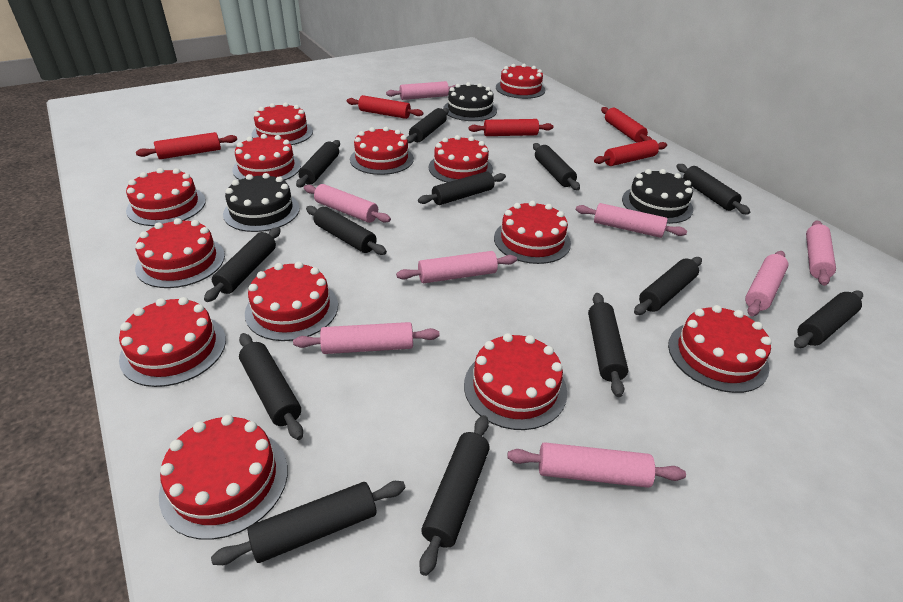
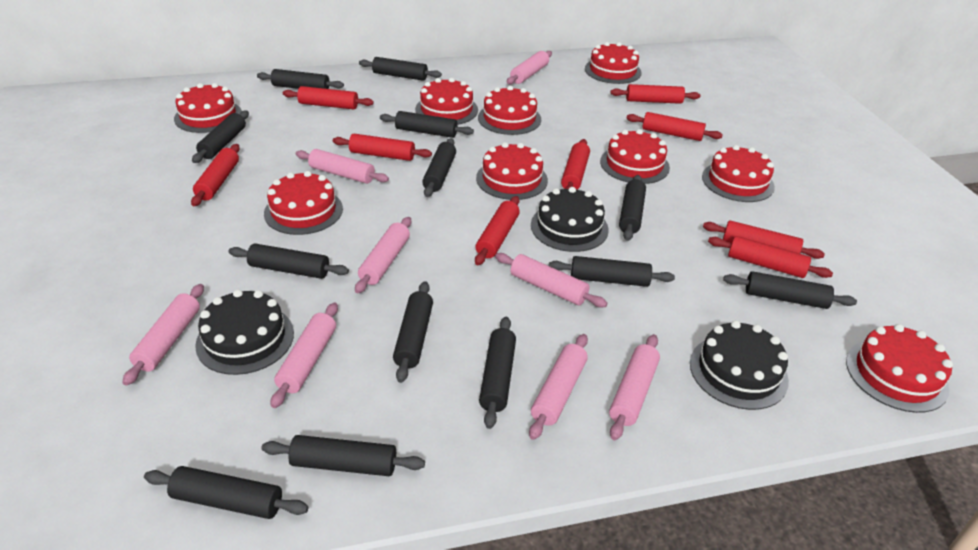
red cake: [119,297,226,387] [126,168,206,226] [135,218,225,288] [159,415,288,540] [233,134,301,181] [245,261,338,341] [252,102,313,145] [350,127,414,175] [429,135,493,182] [464,333,567,430] [494,201,571,264] [496,64,545,99] [668,305,772,393] = 13 -> [174,83,242,133] [264,171,343,235] [415,78,478,125] [476,142,548,200] [478,86,541,135] [585,42,642,84] [600,129,670,184] [702,145,775,202] [846,324,953,413] = 9
red rolling pin: [136,132,237,159] [347,95,423,119] [469,119,553,136] [594,139,667,166] [601,107,652,143] = 5 -> [191,144,240,206] [283,86,374,109] [333,134,432,161] [475,196,520,265] [561,139,590,190] [611,84,700,104] [626,112,723,141] [703,220,825,259] [708,236,833,278] = 9

